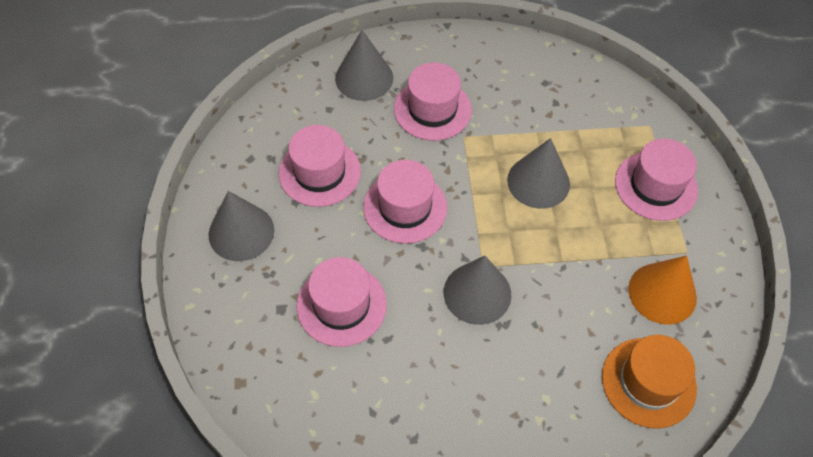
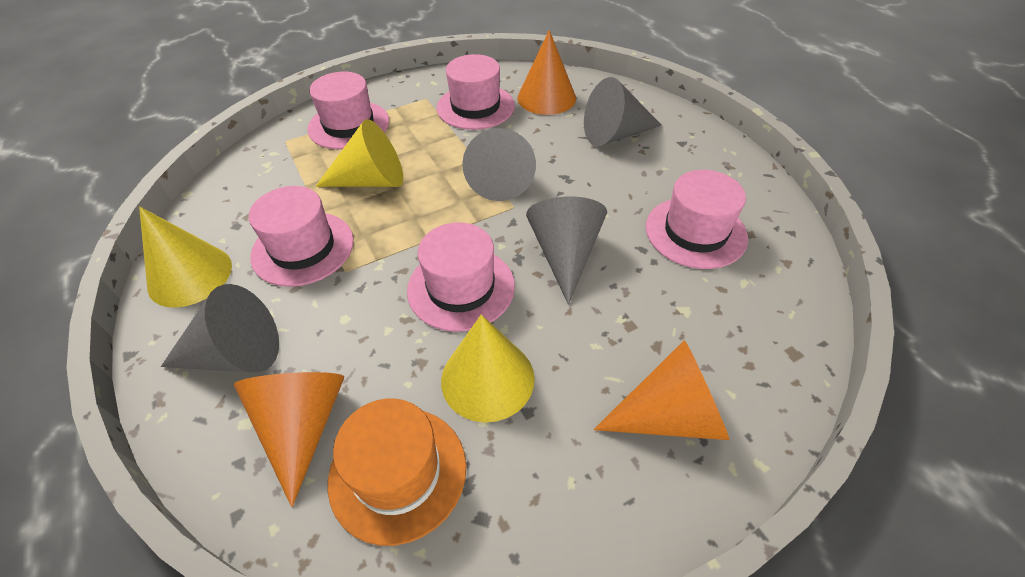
orange cone: [628,255,697,325] = 1 -> [234,372,344,507] [517,30,576,115] [594,340,730,440] = 3
yellow cone: none = 0 -> [139,206,232,307] [316,119,403,187] [441,314,535,423] = 3

